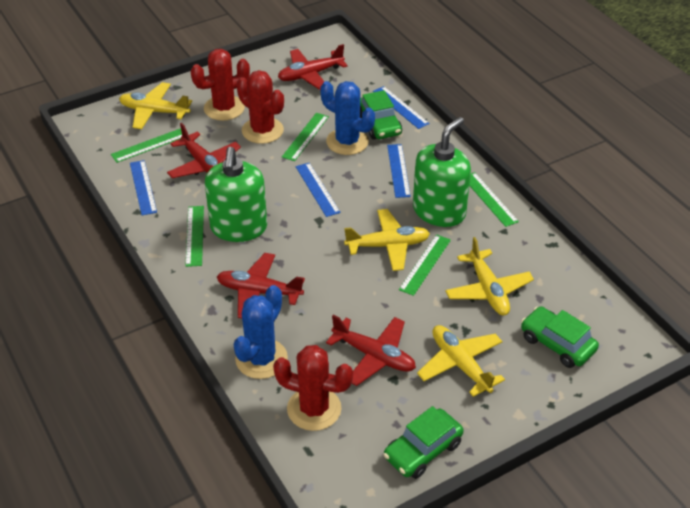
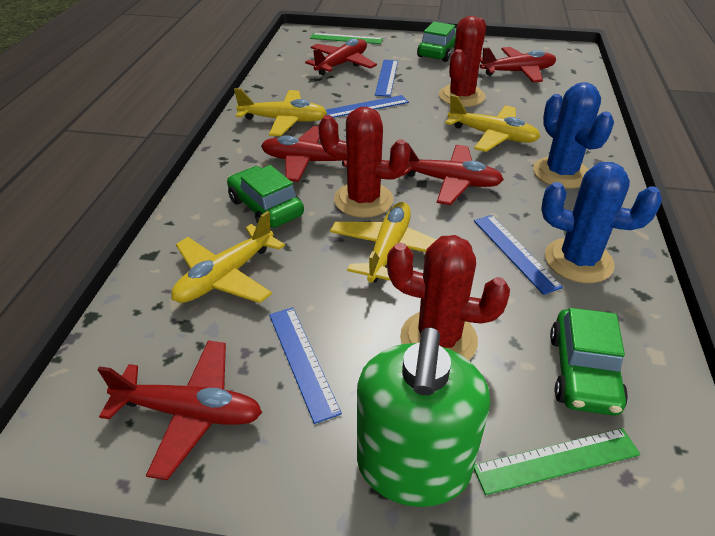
green ruler: [111,128,182,163] [185,206,204,267] [282,113,329,161] [399,234,451,296] [469,172,519,227] = 5 -> [310,33,383,44] [474,428,640,495] = 2
green soap dispenser: [205,147,267,242] [413,117,471,227] = 2 -> [357,327,490,507] = 1
red plane: [167,123,241,178] [217,253,305,318] [278,44,348,90] [326,315,416,386] = 4 -> [97,341,262,480] [261,126,347,182] [305,39,377,75] [403,142,504,205] [480,47,556,83] = 5

